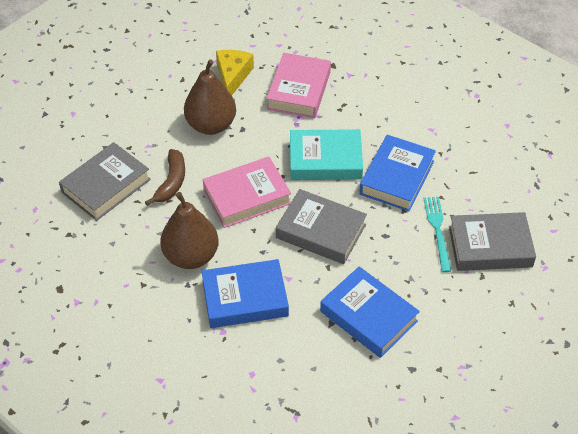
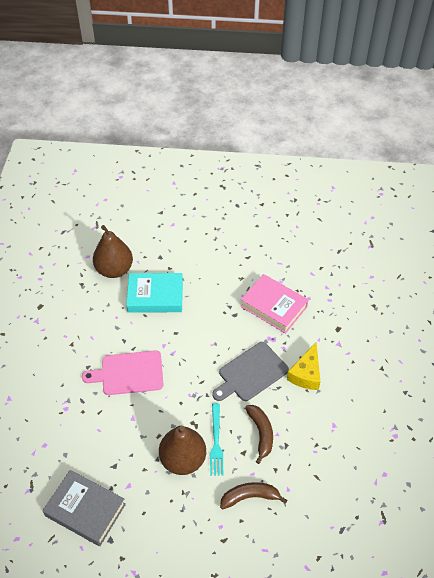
blue book: [202,259,289,328] [320,266,420,358] [359,135,436,211] = 3 -> none = 0
brown banana: [145,149,185,206] = 1 -> [220,482,287,509] [245,405,273,464] = 2
grey book: [59,142,151,221] [276,189,367,264] [449,212,536,271] = 3 -> [43,470,126,546] = 1
grey cutting board: none = 0 -> [212,342,289,401] = 1
pink book: [203,156,291,228] [266,53,331,118] = 2 -> [240,274,308,334] = 1
pink cutting board: none = 0 -> [82,351,164,395] = 1

